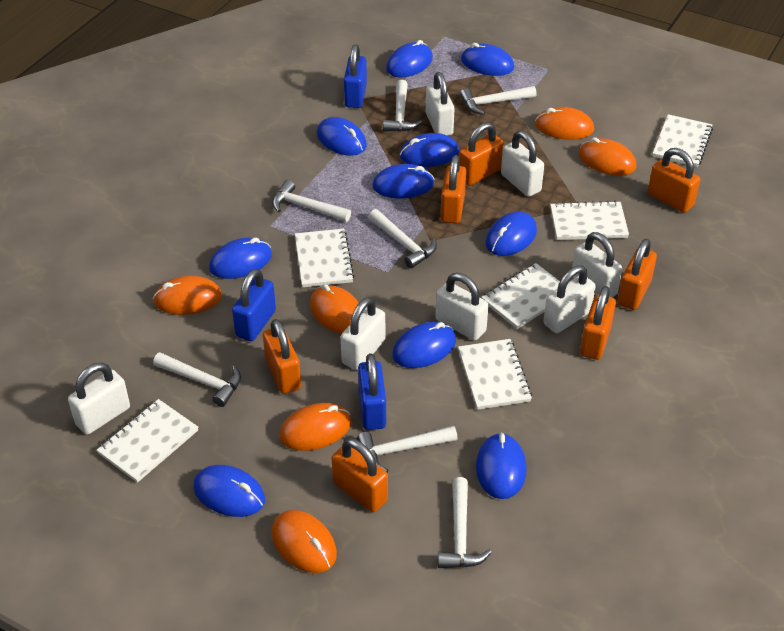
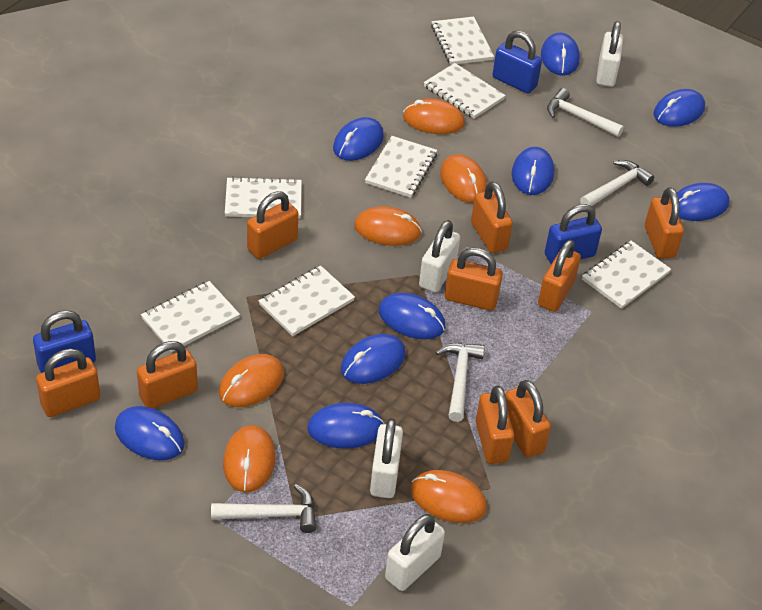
blue mouse: [194,465,265,517] [209,238,272,279] [317,117,367,156] [372,164,434,198] [386,40,433,77] [392,322,456,368] [400,133,459,167] [461,43,514,76] [476,433,527,499] [485,211,537,256] = 10 -> [115,406,185,460] [307,403,385,449] [333,117,384,161] [341,334,406,384] [378,293,446,339] [512,147,554,195] [541,33,580,76] [654,89,705,127] [677,183,730,221] = 9
orange padlock: [263,319,301,394] [332,438,388,512] [440,155,466,223] [459,122,504,186] [580,286,616,360] [617,239,657,310] [648,148,700,213] = 7 -> [36,349,100,417] [137,341,198,408] [247,191,298,259] [445,248,503,311] [471,181,513,253] [476,385,514,464] [505,380,551,458] [538,240,581,312] [645,187,684,259] = 9
white hammer: [153,352,241,407] [272,180,351,222] [357,426,457,472] [369,209,437,268] [383,80,422,132] [438,477,492,568] [460,86,537,115] = 7 -> [211,484,316,533] [435,343,485,422] [547,88,624,137] [580,160,654,206] = 4
white notebook: [97,399,198,483] [295,229,354,287] [458,339,532,410] [481,263,560,329] [550,201,629,240] [653,114,713,167] = 6 -> [141,281,240,352] [225,177,302,219] [259,265,355,336] [365,136,437,198] [424,63,506,119] [431,17,494,65] [582,241,671,309] = 7
white padlock: [68,363,130,435] [341,297,385,370] [426,72,454,136] [435,273,489,341] [501,131,544,197] [543,265,596,333] [572,232,622,297] = 7 -> [370,418,403,498] [385,514,445,591] [419,220,460,293] [596,21,623,87] = 4

